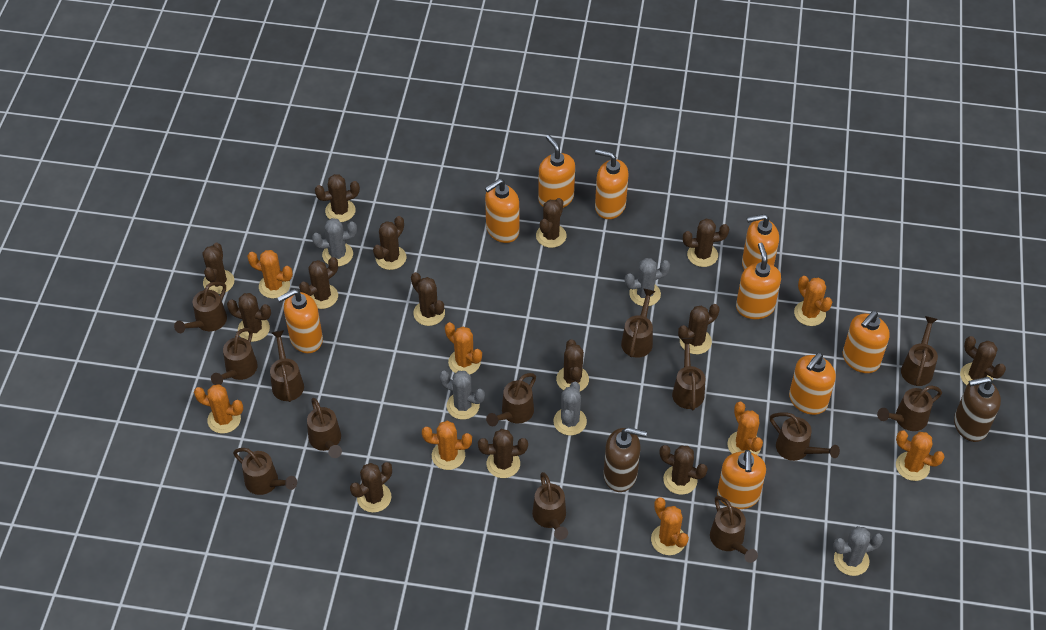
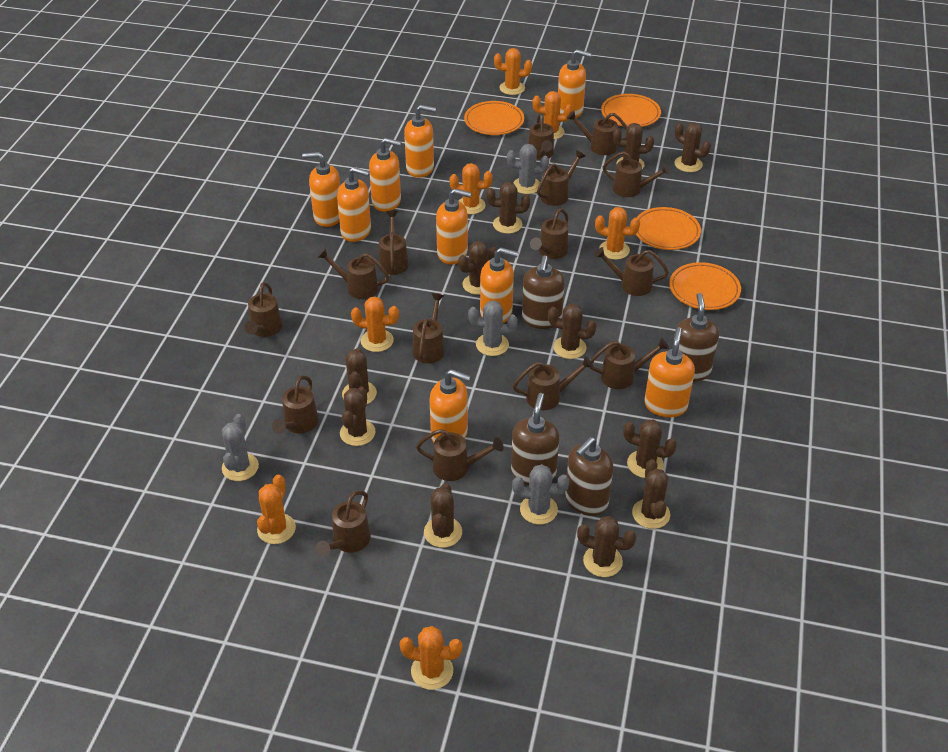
brown cactus: [202,243,234,294] [227,293,271,342] [299,257,338,309] [315,174,360,222] [350,462,392,513] [373,216,406,270] [411,272,445,326] [478,429,528,478] [536,198,566,248] [556,339,589,391] [660,445,708,495] [678,304,720,354] [683,218,729,267] [960,336,1006,385] = 14 -> [340,387,376,446] [342,348,377,404] [424,483,462,548] [458,241,497,295] [486,182,530,234] [548,303,596,359] [577,516,636,577] [613,123,654,169] [623,419,677,478] [632,459,670,529] [675,123,711,172] = 11
brown soap dispenser: [603,427,647,492] [954,377,1001,442] = 2 -> [511,393,559,485] [522,255,565,329] [565,437,613,516] [672,293,719,382] = 4
brown watering can: [174,282,227,333] [211,328,258,385] [233,448,297,495] [270,330,304,402] [307,398,342,458] [486,373,536,426] [532,472,568,540] [621,288,656,358] [672,338,705,410] [710,496,758,563] [770,413,840,461] [877,386,942,431] [901,316,938,386] = 13 -> [244,282,282,337] [272,375,319,434] [315,490,371,557] [317,248,389,299] [379,211,409,275] [412,293,445,363] [416,429,504,481] [513,356,594,410] [528,112,554,160] [530,208,569,259] [537,150,586,206] [567,111,627,155] [589,338,669,389] [594,247,669,296] [603,151,671,197] = 15
grey cactus: [312,218,357,267] [439,371,485,420] [553,382,587,436] [625,258,670,306] [833,526,883,576] = 5 -> [222,414,259,481] [468,300,517,356] [507,144,549,194] [512,464,569,525] = 4
orange cactus: [194,384,243,434] [247,250,293,298] [422,421,472,470] [445,322,482,375] [651,497,689,555] [727,402,763,455] [794,276,832,326] [896,430,945,481] = 8 -> [257,475,296,544] [351,296,399,352] [400,626,462,690] [450,163,493,214] [494,48,532,95] [533,91,572,140] [595,207,640,260] = 7
orange plate: none = 0 -> [464,101,524,135] [601,94,661,127] [636,207,701,250] [669,262,741,310] = 4

